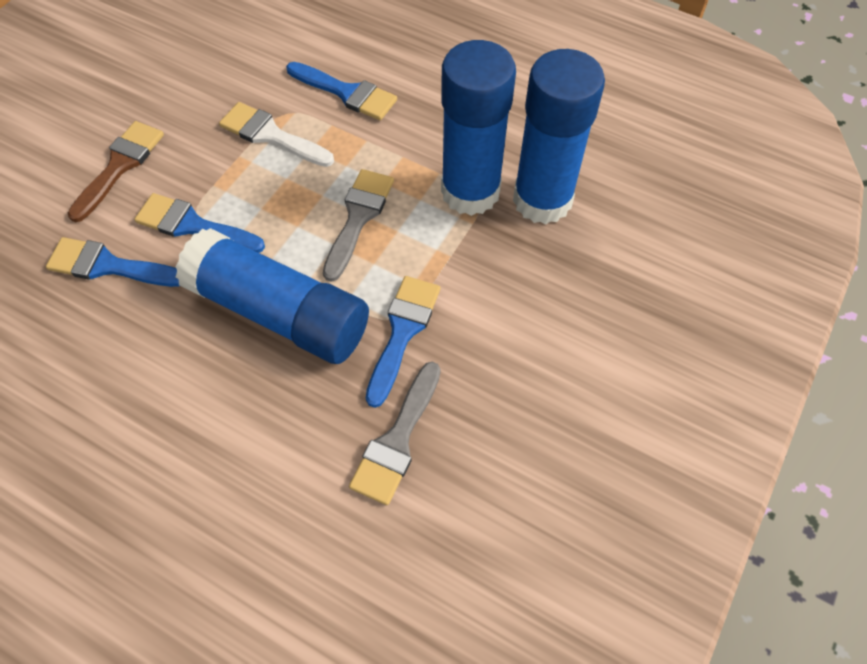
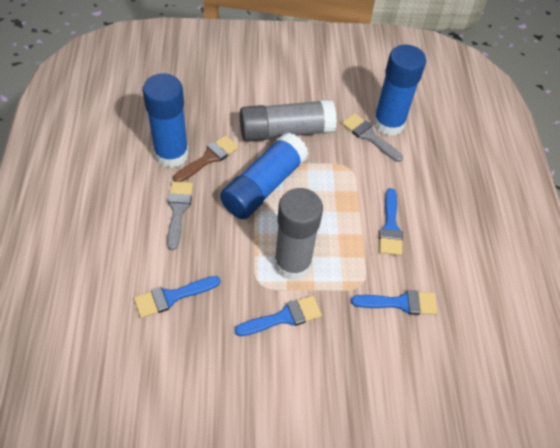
grey glue stick: none = 0 -> [240,99,337,142] [274,188,323,281] = 2
white brush: [219,102,334,167] = 1 -> none = 0

